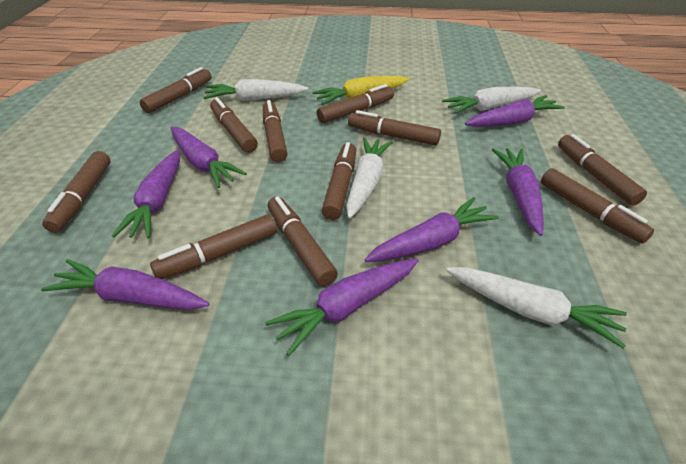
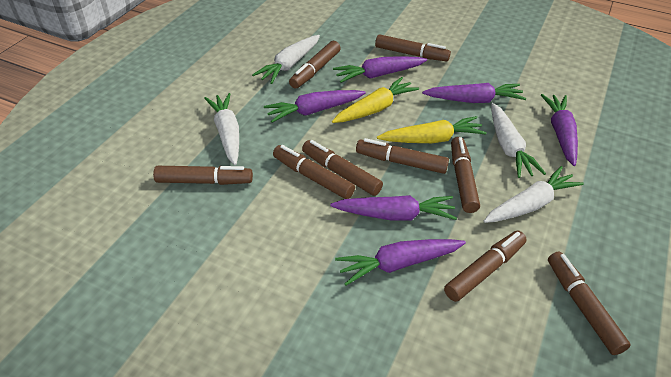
brown marker: [42,151,110,233] [140,67,212,113] [150,214,277,279] [210,97,258,153] [263,100,288,162] [268,197,338,286] [317,84,394,123] [321,142,356,220] [348,110,441,146] [541,168,654,244] [558,134,647,206] = 11 -> [153,166,253,185] [273,145,355,199] [289,41,341,89] [302,140,383,196] [356,138,449,174] [375,34,451,62] [444,231,527,302] [451,137,480,213] [548,252,630,355] = 9
purple carrot: [41,259,209,310] [112,150,180,238] [171,127,247,188] [265,258,419,356] [364,197,499,262] [465,95,565,127] [491,148,544,236] = 7 -> [264,90,366,123] [330,195,457,221] [333,56,427,83] [335,239,466,286] [422,83,526,103] [541,94,578,166] = 6
yellow carrot: [312,76,409,105] = 1 -> [332,77,419,123] [377,116,487,143] = 2

